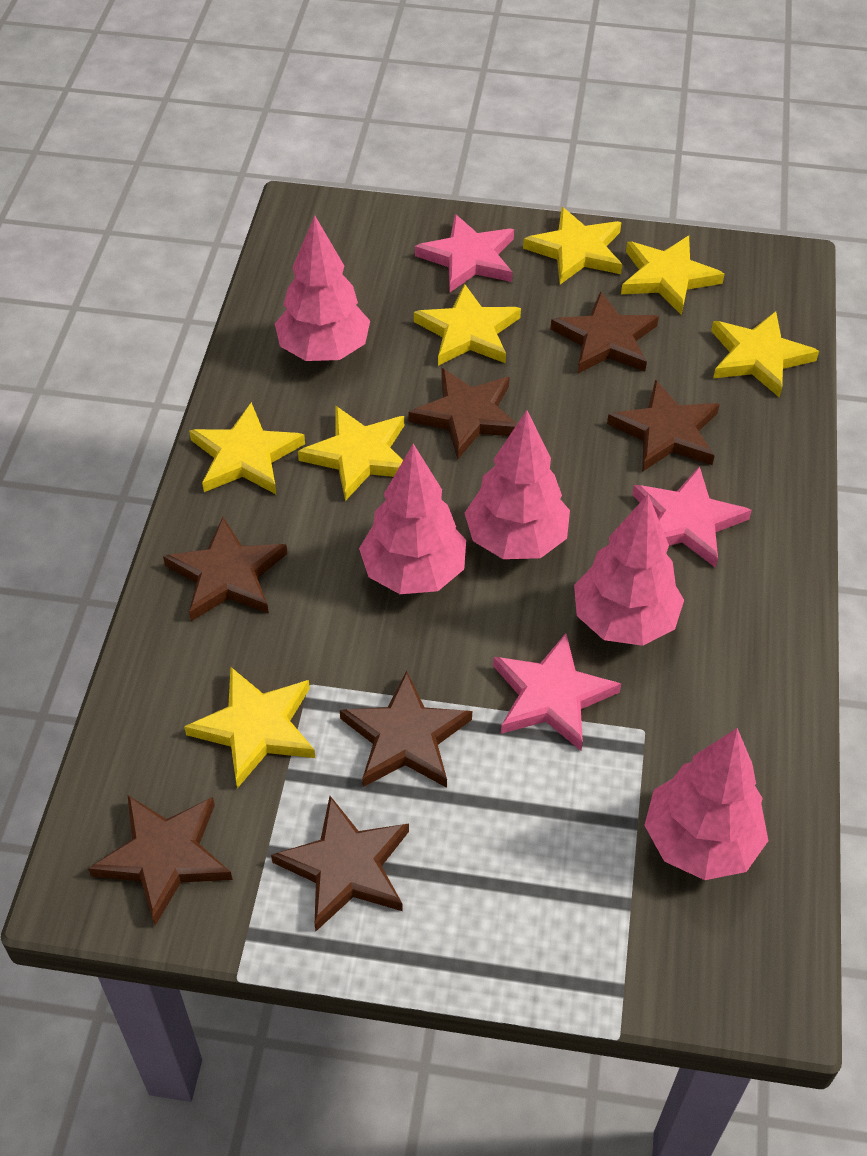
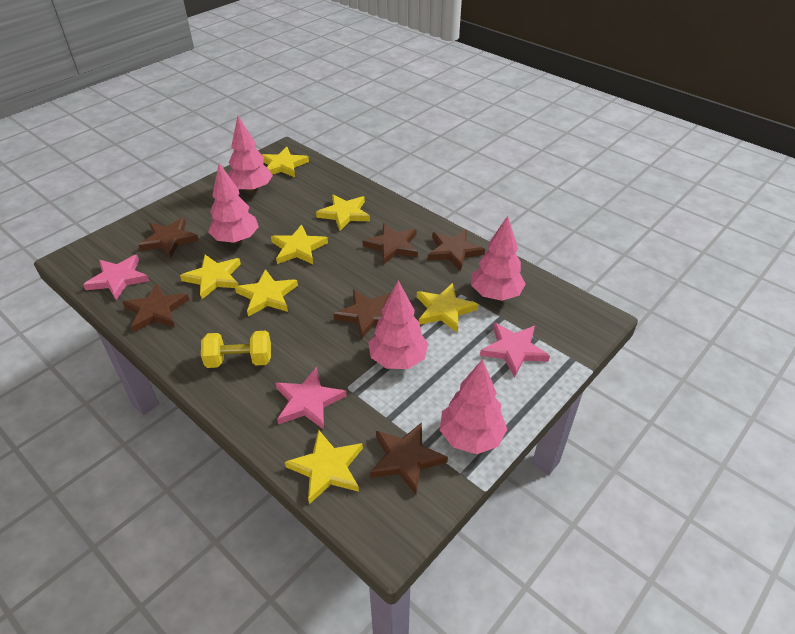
brown star: [88,795,233,925] [163,517,287,621] [271,796,409,931] [340,671,472,788] [409,368,517,459] [550,291,659,373] [607,380,720,472] = 7 -> [123,283,189,333] [138,218,199,258] [333,289,391,340] [363,223,418,265] [370,422,448,495] [428,229,485,271] = 6
yellow dumbbell: none = 0 -> [201,331,271,368] = 1

